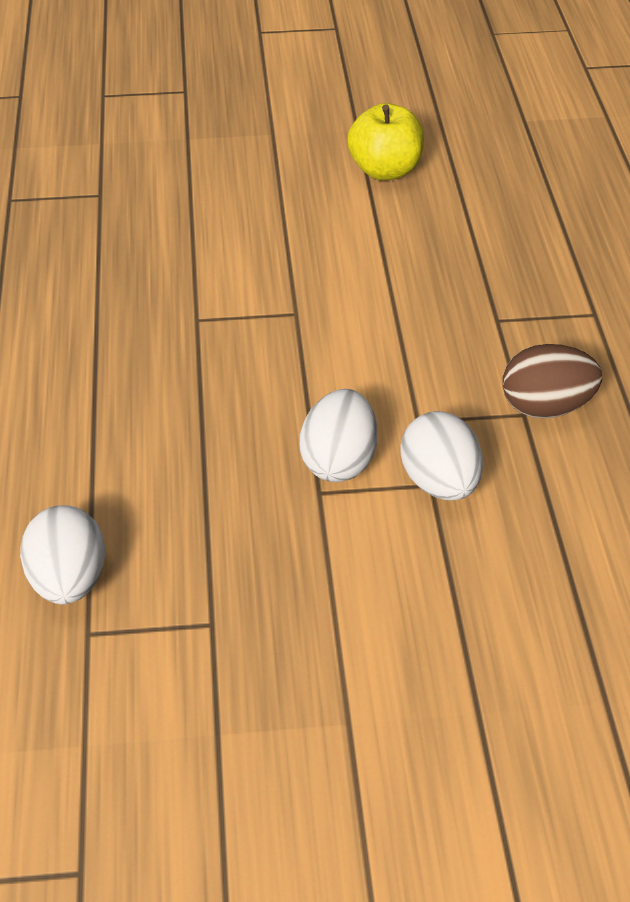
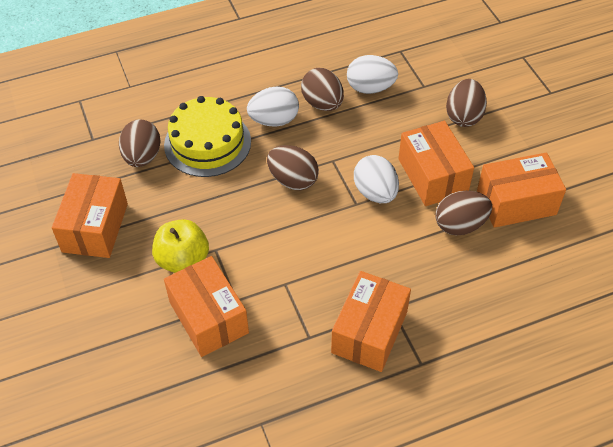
brown egg: [503,344,602,418] = 1 -> [119,119,161,167] [267,145,319,190] [301,68,344,111] [435,191,492,236] [446,79,487,127] = 5
orange box: none = 0 -> [52,173,128,258] [164,256,249,357] [331,271,411,372] [398,121,474,206] [477,153,566,228] = 5
yellow cake: none = 0 -> [164,96,251,177] = 1

